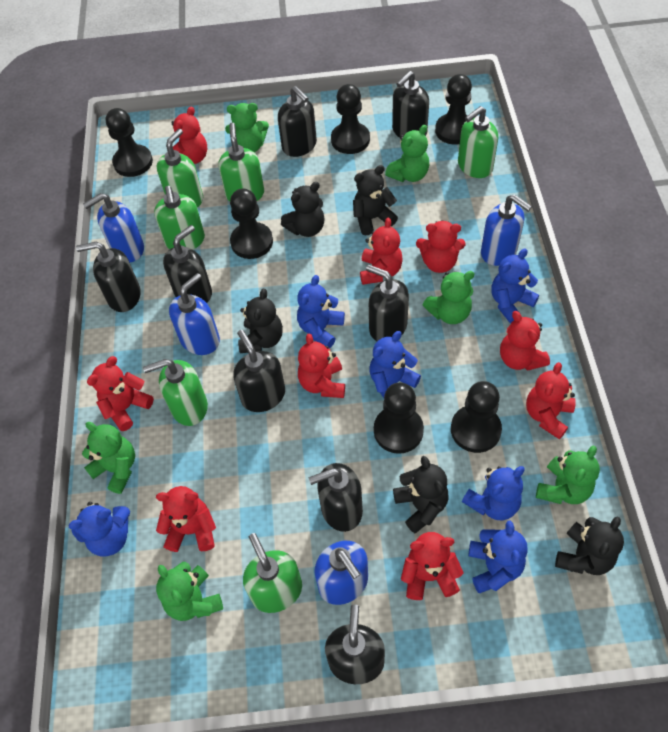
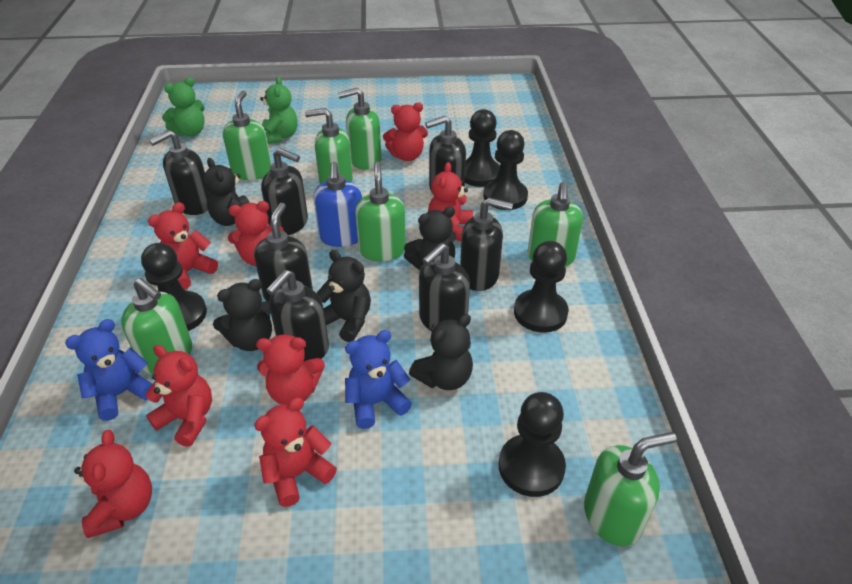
black pawn: [106,108,153,177] [230,189,273,259] [331,84,370,154] [374,382,424,454] [435,74,472,145] [451,381,502,453] = 6 -> [141,243,207,331] [465,109,500,187] [483,130,528,210] [499,392,566,497] [514,241,569,333] = 5
black soap dispenser: [76,242,141,312] [163,225,212,303] [233,330,285,412] [278,86,317,157] [309,463,363,532] [325,604,385,684] [366,265,409,341] [392,71,429,138] = 8 -> [149,130,210,215] [254,203,313,301] [261,148,308,235] [266,270,329,361] [419,243,470,331] [425,116,466,192] [460,198,513,291] = 7
blue soap dispenser: [83,193,144,262] [169,273,220,355] [314,541,368,605] [481,194,532,266] = 4 -> [313,162,362,247] = 1
blue teddy bear: [68,502,130,557] [297,275,345,348] [369,331,421,398] [462,466,525,520] [468,521,528,593] [491,249,539,323] = 6 -> [65,319,152,421] [345,330,412,429] = 2
green soap dispenser: [143,359,208,426] [154,186,205,250] [157,129,203,207] [218,123,264,201] [243,533,302,613] [458,106,498,178] = 6 -> [121,278,192,375] [223,91,271,180] [305,108,353,184] [338,88,381,170] [355,161,406,261] [528,182,583,267] [584,432,677,547] = 7
green teddy bear: [82,422,135,494] [156,562,223,621] [225,103,269,152] [385,125,429,182] [423,271,475,324] [536,445,600,504] = 6 -> [162,77,205,136] [260,77,298,144] = 2
red teddy bear: [87,356,154,431] [156,486,216,552] [171,106,207,164] [298,333,345,398] [360,218,403,285] [401,532,463,600] [416,220,465,273] [500,311,550,371] [526,362,576,439] = 9 -> [74,430,152,538] [145,345,212,447] [148,202,218,289] [228,201,284,266] [254,397,337,507] [256,334,325,405] [383,102,428,161] [428,162,473,241] = 8

